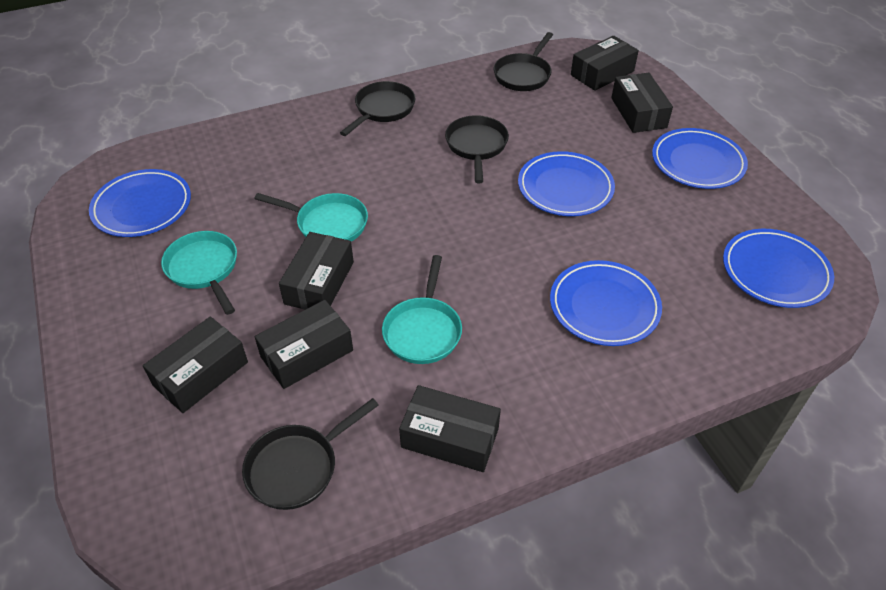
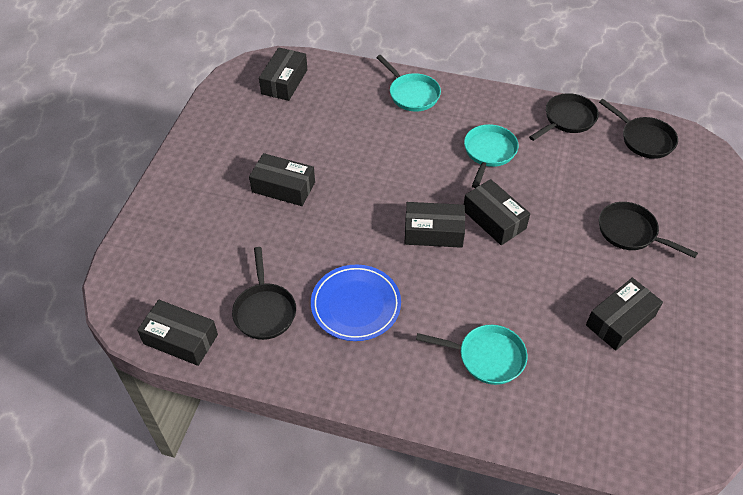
blue plate: [89,169,191,237] [518,151,615,216] [550,260,662,346] [652,128,748,189] [723,229,834,308] = 5 -> [311,264,401,341] = 1

